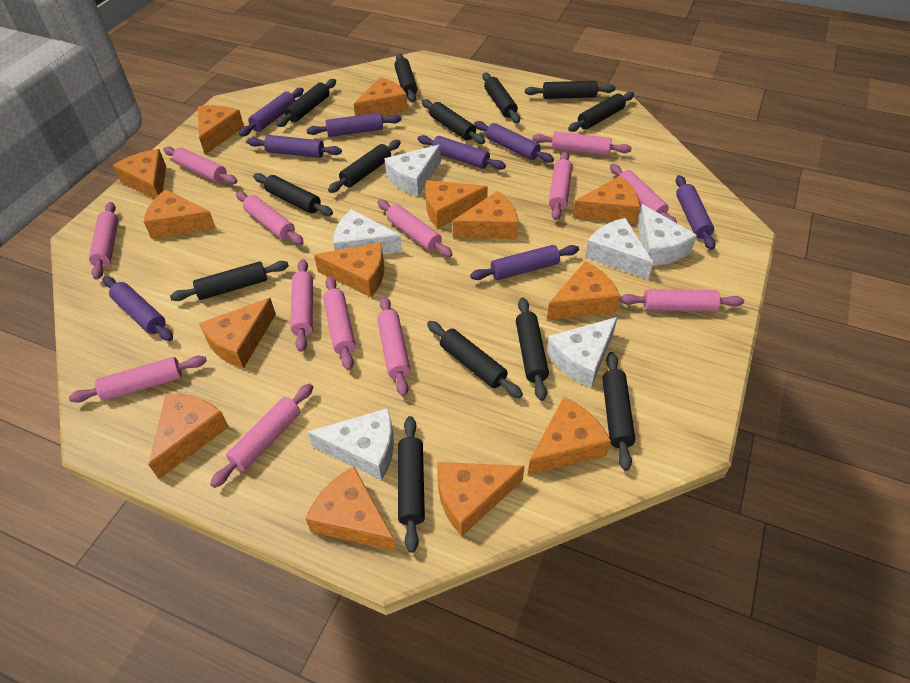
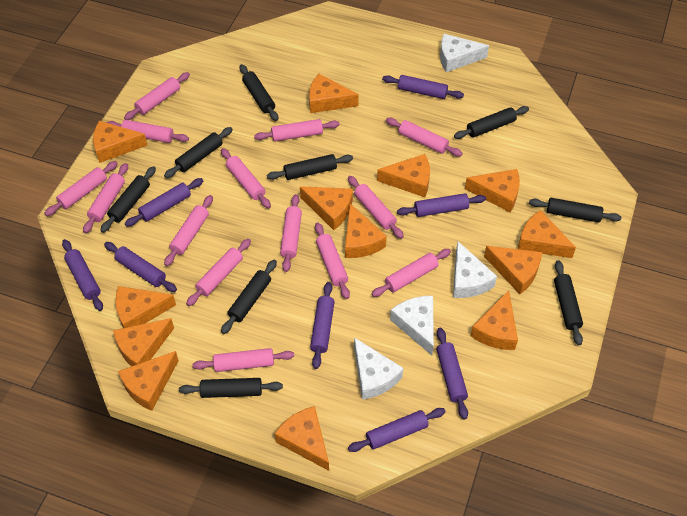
black rolling pin: [170,261,289,301] [253,173,333,216] [277,79,336,127] [328,140,401,193] [394,53,417,103] [398,416,425,553] [422,99,485,144] [427,321,523,398] [482,72,520,123] [516,297,549,401] [525,81,616,99] [568,92,634,132] [602,352,635,471] = 13 -> [100,166,156,233] [164,127,233,178] [179,378,283,398] [221,260,277,334] [240,64,278,121] [267,154,353,180] [454,106,529,139] [529,198,622,223] [554,260,583,345] = 9
orange cheese: [113,149,166,199] [143,189,216,239] [149,394,229,479] [198,105,244,155] [199,298,276,369] [305,466,396,551] [314,242,384,297] [354,77,408,116] [425,180,488,229] [437,462,525,536] [453,191,518,239] [528,397,611,475] [547,261,620,320] [572,176,640,224] = 14 -> [93,121,148,163] [113,318,174,366] [115,286,176,328] [118,351,179,411] [274,406,329,471] [300,186,353,230] [309,74,359,113] [345,204,387,258] [377,154,430,197] [465,169,520,212] [471,290,518,350] [484,246,542,294] [518,210,576,258] = 13
pink rolling pin: [69,356,207,403] [89,202,118,280] [163,146,237,184] [210,383,313,488] [236,191,304,245] [290,259,313,352] [323,276,356,370] [377,200,453,257] [377,296,410,396] [532,131,632,156] [549,152,572,220] [610,164,677,223] [620,289,744,312] = 13 -> [44,161,118,216] [83,163,128,233] [106,120,189,143] [124,72,190,120] [164,195,213,266] [186,239,251,306] [193,348,294,372] [221,148,271,208] [254,119,340,142] [280,194,302,272] [315,222,350,299] [348,176,404,239] [372,249,451,297] [386,118,463,157] = 14
white cheese: [308,408,394,480] [333,209,402,254] [384,144,441,196] [547,317,618,387] [585,218,653,279] [638,204,697,266] = 6 -> [354,337,403,400] [390,296,434,355] [440,34,489,72] [453,241,497,298] = 4

